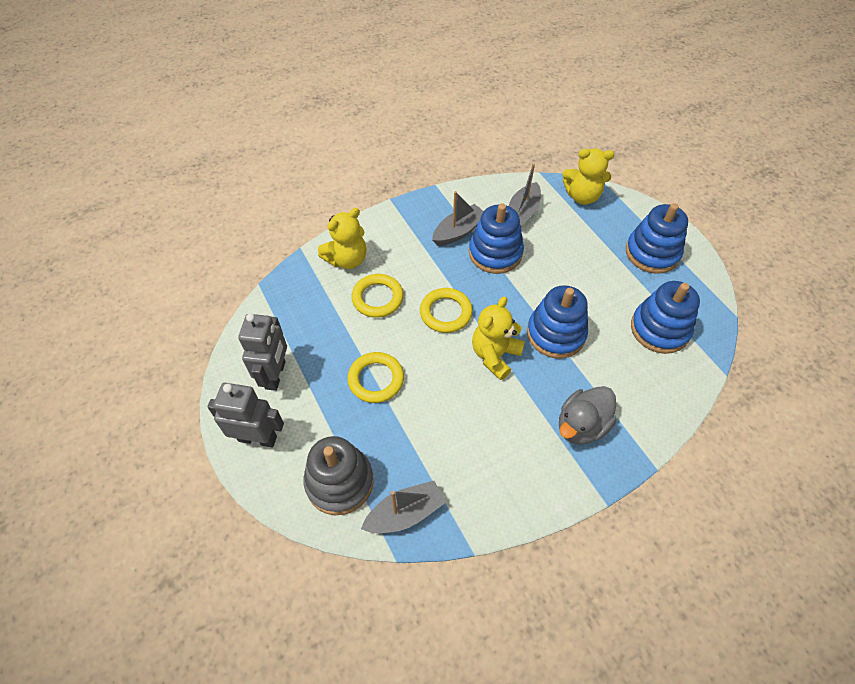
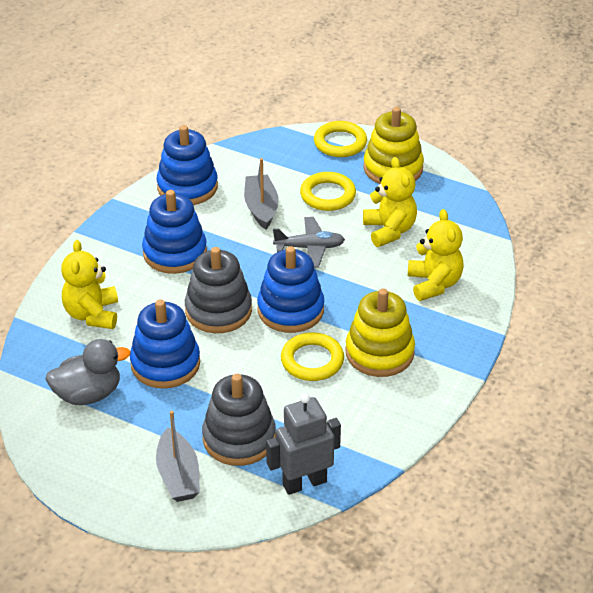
grey boat: [361,481,446,533] [432,191,484,246] [509,163,541,227] = 3 -> [156,411,200,502] [244,158,279,229] = 2
grey plane: none = 0 -> [273,217,345,267] = 1
grey robot: [207,383,284,448] [238,313,287,391] = 2 -> [266,394,341,495] = 1
grey stacking toy: [304,436,374,515] = 1 -> [185,247,252,333] [202,374,276,466] = 2
yellow stacking toy: none = 0 -> [345,288,415,377] [363,107,424,184] = 2

